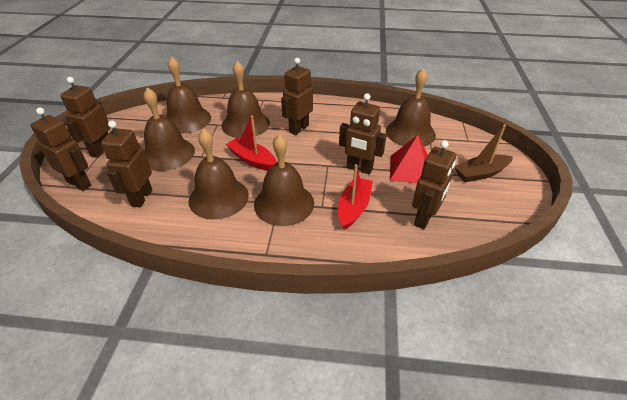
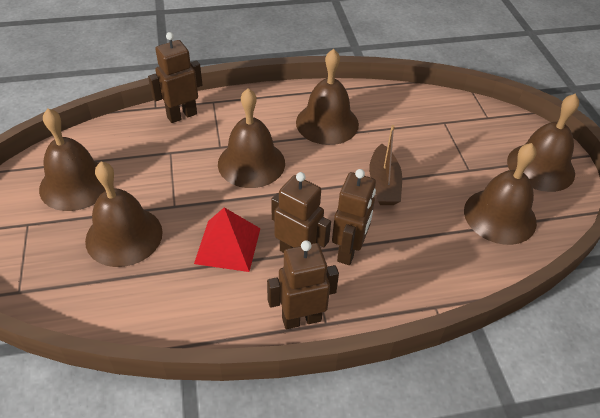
brown robot: [30,107,91,191] [60,77,110,158] [101,121,152,207] [281,58,313,135] [339,93,386,175] [412,140,456,229] = 6 -> [148,32,202,123] [267,240,339,329] [271,172,331,253] [332,169,376,265] = 4
red boat: [226,115,277,171] [338,164,373,230] = 2 -> none = 0

